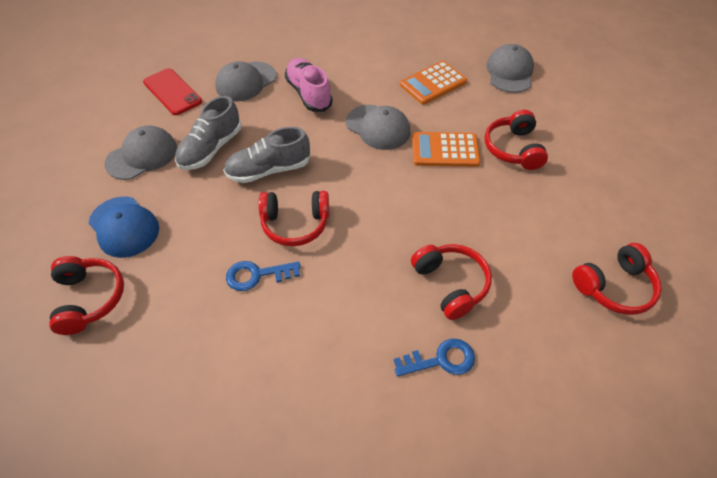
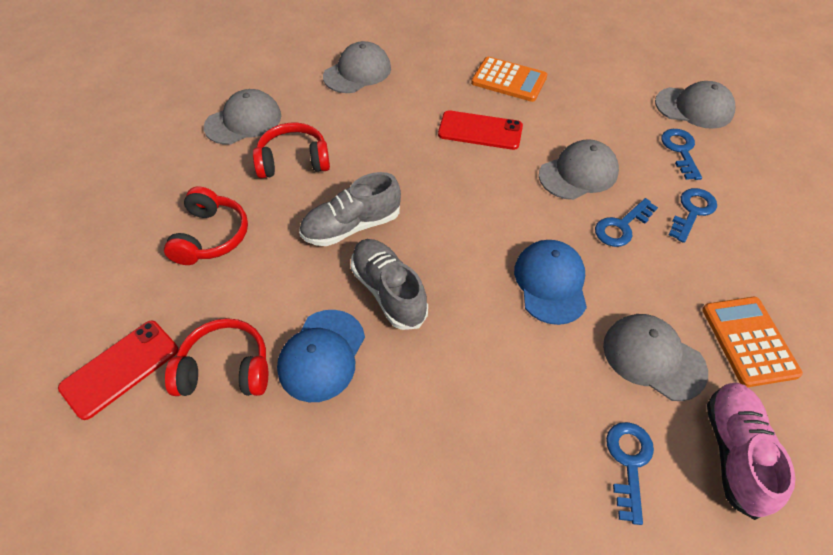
blue cap: [88,196,159,258] = 1 -> [277,310,365,402] [514,240,587,325] = 2
blue key: [226,261,300,291] [394,339,475,376] = 2 -> [595,198,658,247] [606,422,654,525] [661,129,702,180] [669,188,717,243] = 4
grey cap: [105,125,177,180] [215,61,276,102] [346,105,410,150] [486,44,534,93] = 4 -> [204,89,281,145] [323,41,391,93] [539,139,619,200] [603,314,708,401] [655,81,735,129] = 5
red headphones: [49,256,124,335] [258,191,329,246] [411,244,492,320] [485,110,548,170] [572,243,662,315] = 5 -> [164,186,248,265] [165,318,268,396] [253,123,330,179] = 3
red phone: [143,68,202,115] = 1 -> [58,321,178,420] [438,110,523,150] = 2

